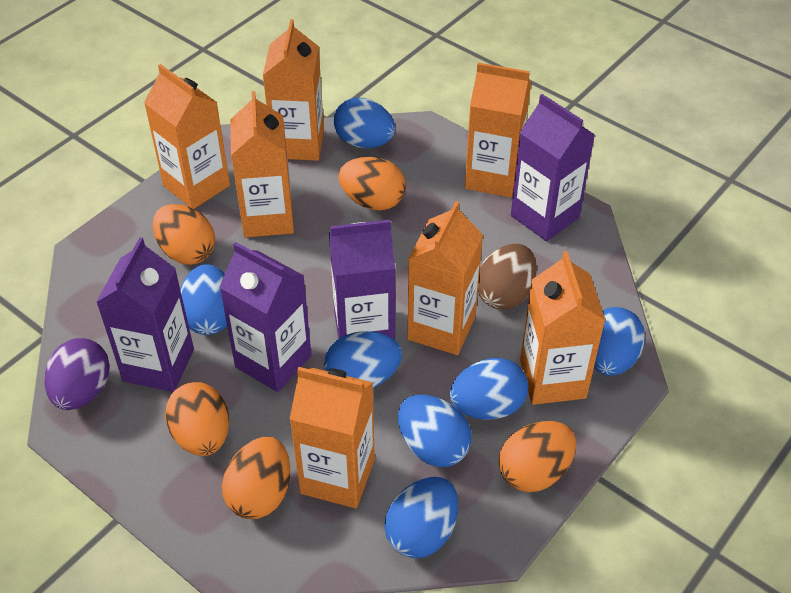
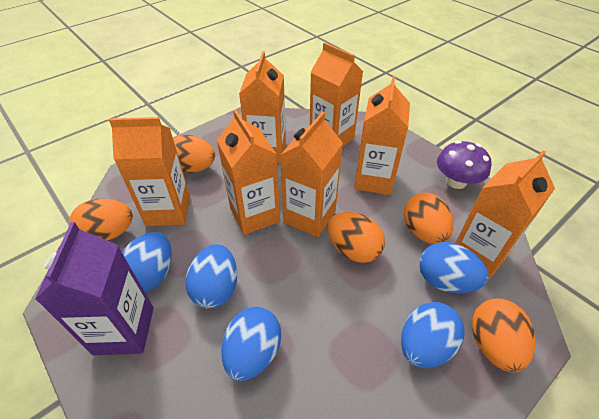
blue egg: [180,264,227,335] [324,331,402,388] [333,98,395,148] [384,477,458,558] [398,394,471,467] [450,358,528,420] [594,307,645,376] = 7 -> [122,232,172,292] [186,244,237,308] [221,307,281,381] [401,302,465,368] [419,242,489,293] = 5
brown egg: [478,244,537,309] = 1 -> none = 0
purple carton: [96,237,194,392] [219,242,311,392] [329,220,395,340] [511,94,595,241] = 4 -> [35,222,154,355] = 1
purple egg: [44,338,110,410] = 1 -> none = 0
purple mushroom: none = 0 -> [437,141,492,189] = 1

